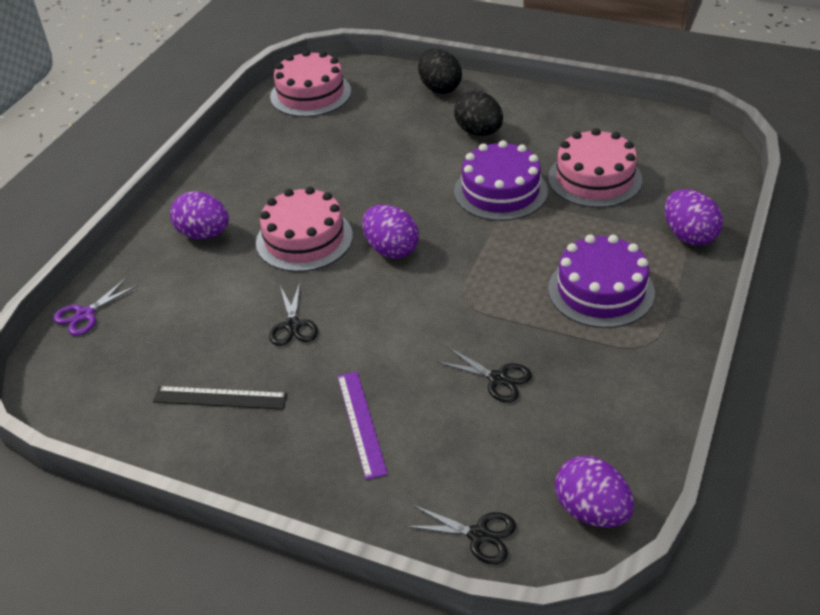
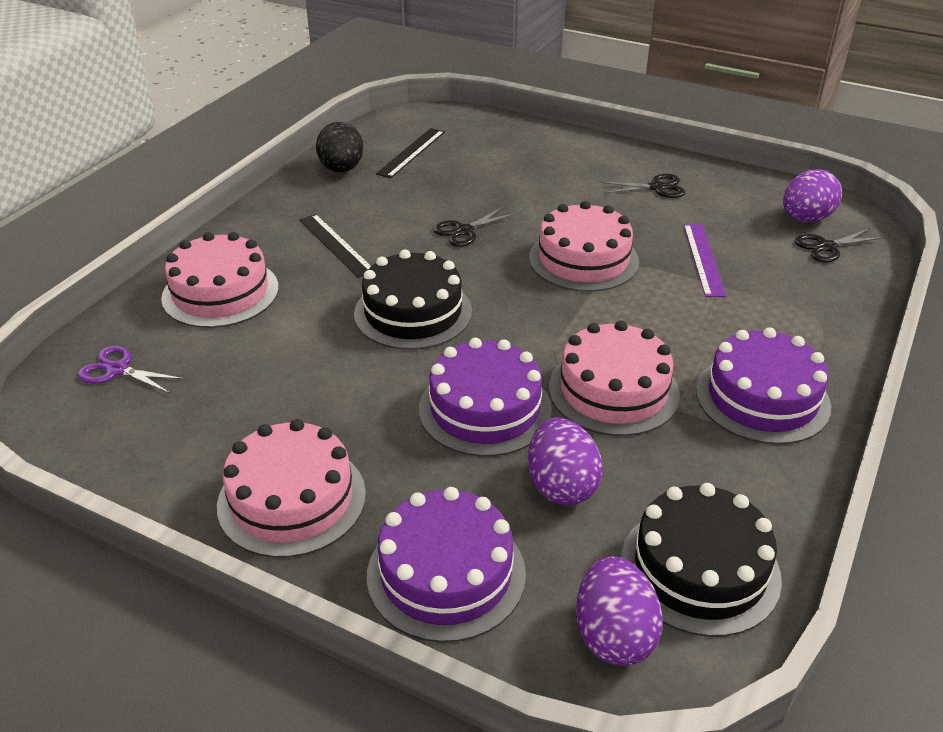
black cake: none = 0 -> [354,250,472,350] [621,483,782,637] = 2
black egg: [418,49,462,94] [454,91,503,136] = 2 -> [316,122,363,172] = 1
black ruler: [153,386,288,410] = 1 -> [299,214,371,278] [376,128,445,178] = 2
pink cake: [256,187,353,272] [270,50,351,117] [548,128,642,208] = 3 -> [161,232,279,328] [217,419,366,558] [529,201,639,292] [549,321,680,436] = 4
purple cake: [454,140,548,221] [548,235,655,328] = 2 -> [367,487,526,642] [419,338,552,457] [696,327,831,445] = 3
purple egg: [170,191,229,239] [362,205,419,259] [555,456,634,527] [665,189,723,246] = 4 -> [528,417,603,506] [576,556,663,666] [783,169,842,222] = 3

